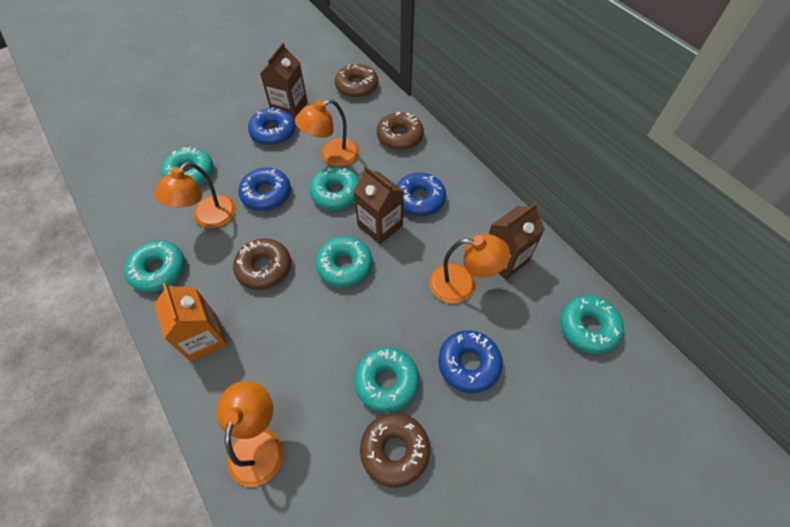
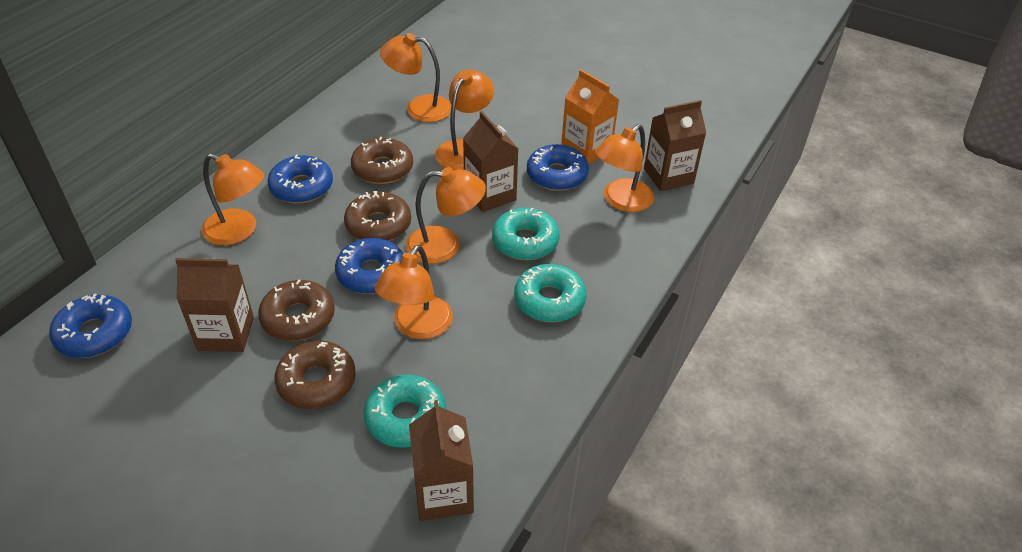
brown carton: [260,42,308,119] [353,166,404,244] [489,203,545,280] = 3 -> [175,258,254,352] [409,400,474,521] [463,111,518,212] [644,100,706,191] = 4
orange lamp: [154,162,236,228] [217,381,283,487] [295,99,359,167] [429,234,510,304] = 4 -> [202,153,264,245] [375,245,453,339] [380,33,451,122] [406,167,486,264] [435,69,494,170] [595,124,654,212] = 6
turquoise donut: [124,241,185,292] [161,147,213,185] [309,167,359,210] [315,236,372,287] [354,347,419,413] [560,296,624,354] = 6 -> [364,375,446,448] [492,208,560,260] [514,264,586,323] = 3

